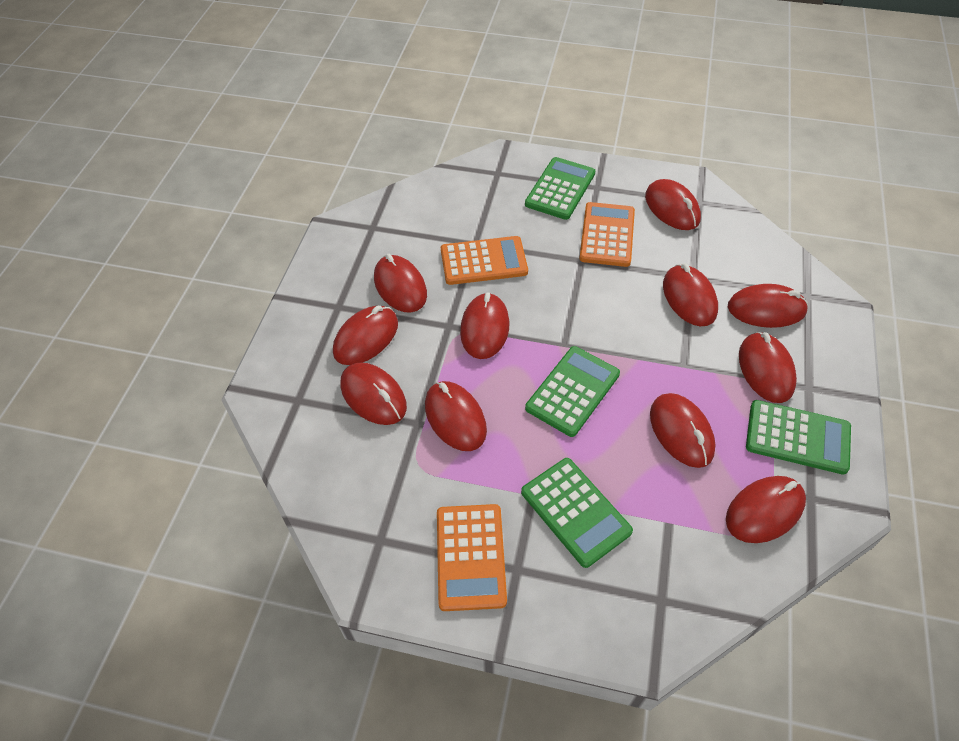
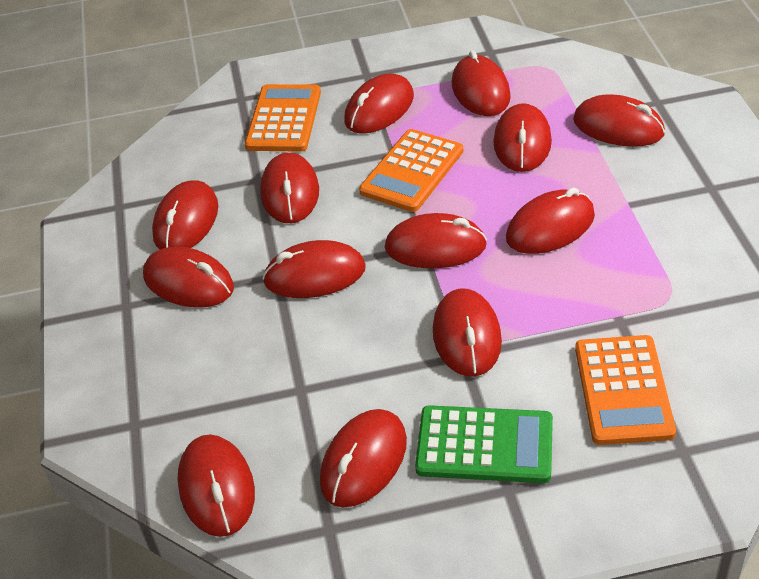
green calculator: [521,458,633,568] [525,157,595,220] [525,346,620,437] [746,400,851,475] = 4 -> [415,405,553,483] = 1
red mouse: [333,305,398,365] [341,362,407,425] [374,254,427,313] [425,381,487,451] [460,292,509,359] [645,179,701,230] [650,393,716,468] [663,263,718,326] [726,476,806,543] [728,284,808,328] [739,332,797,403] = 11 -> [143,247,234,307] [152,180,218,250] [177,434,255,537] [260,153,319,223] [262,240,366,298] [320,409,407,507] [344,73,414,134] [385,213,487,268] [433,289,502,377] [452,50,511,116] [493,103,552,172] [506,188,595,254] [573,94,665,147] = 13

